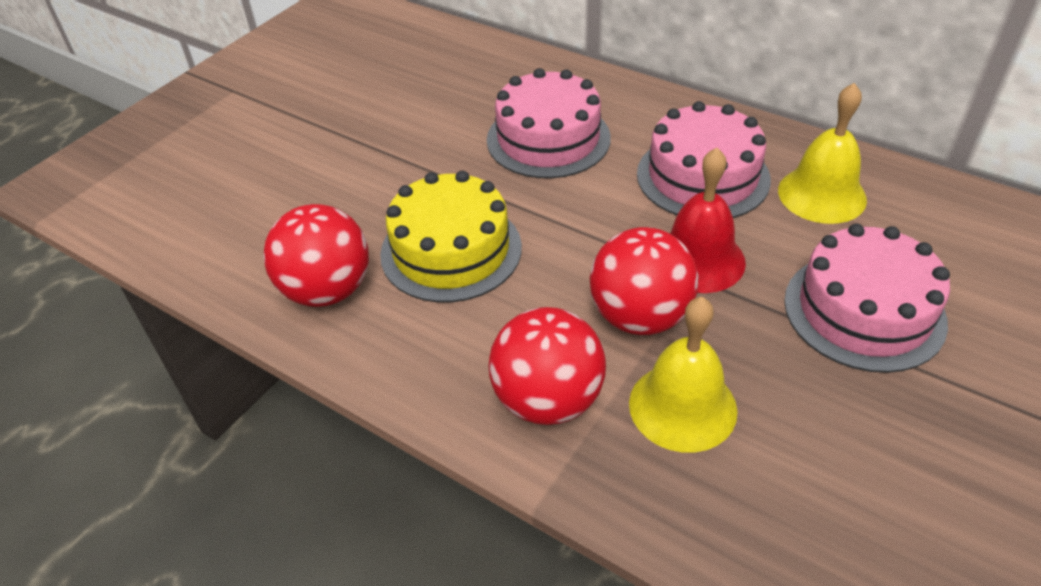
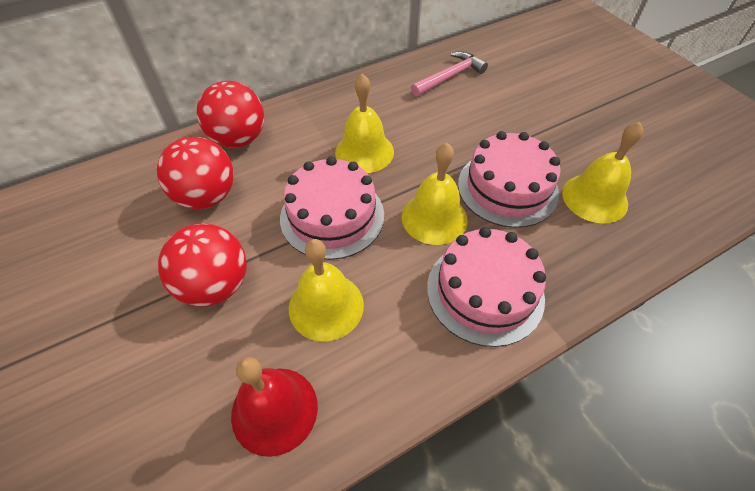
pink hammer: none = 0 -> [411,52,488,96] = 1
yellow bell: [629,297,737,453] [778,83,867,224] = 2 -> [289,239,364,341] [335,74,394,173] [402,143,468,245] [562,122,643,224] = 4
yellow cake: [380,171,522,303] = 1 -> none = 0

